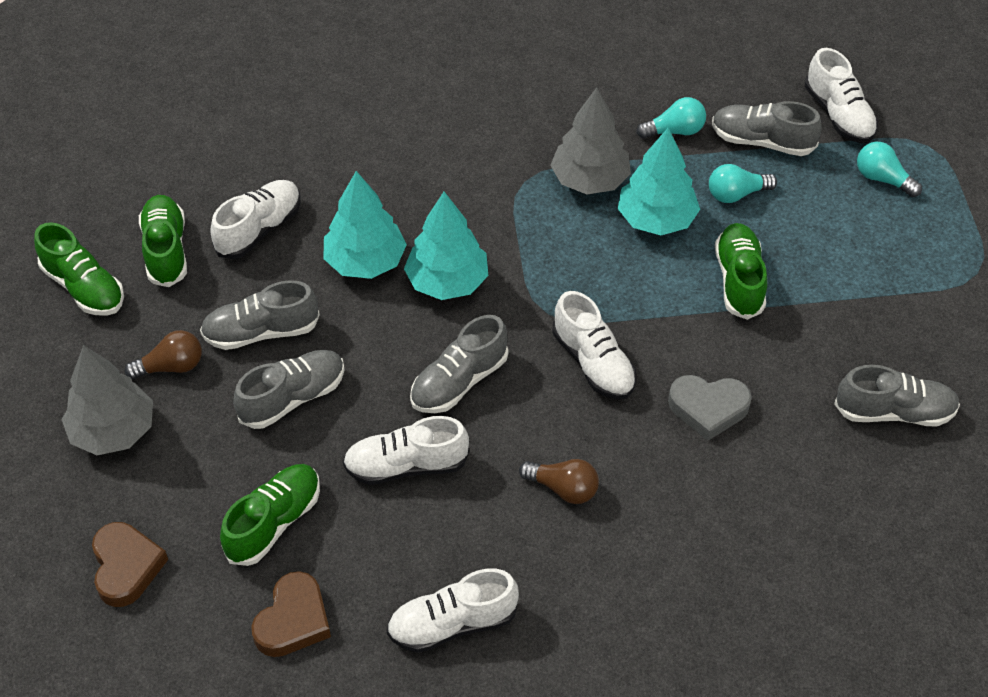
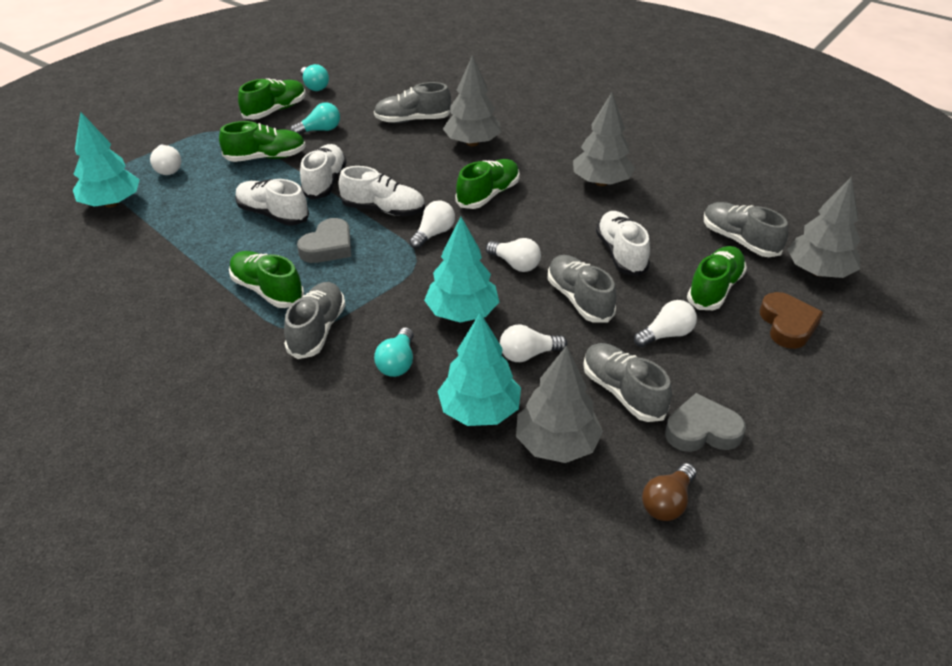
brown heart: [92,522,168,607] [251,571,331,657] = 2 -> [760,292,823,349] = 1
brown light bulb: [125,330,202,379] [519,459,599,504] = 2 -> [642,463,696,521] = 1
green shoe: [34,222,124,316] [139,195,187,287] [220,464,320,566] [715,223,767,320] = 4 -> [219,121,306,162] [229,251,304,308] [238,78,306,120] [455,159,520,209] [687,246,747,310] = 5
grey heart: [668,375,752,441] = 1 -> [297,218,351,263] [665,393,746,452] = 2
grey tree: [62,345,153,455] [550,87,631,194] = 2 -> [443,55,501,146] [516,345,603,463] [573,92,635,186] [787,176,861,278] = 4
white light bulb: none = 0 -> [150,144,181,175] [409,200,455,249] [486,238,541,272] [500,324,567,362] [634,300,697,347] = 5
white shoe: [210,180,300,259] [343,416,469,485] [387,568,519,653] [552,291,636,399] [805,48,878,143] = 5 -> [235,179,309,226] [300,144,347,200] [338,166,425,216] [596,211,650,276] = 4

